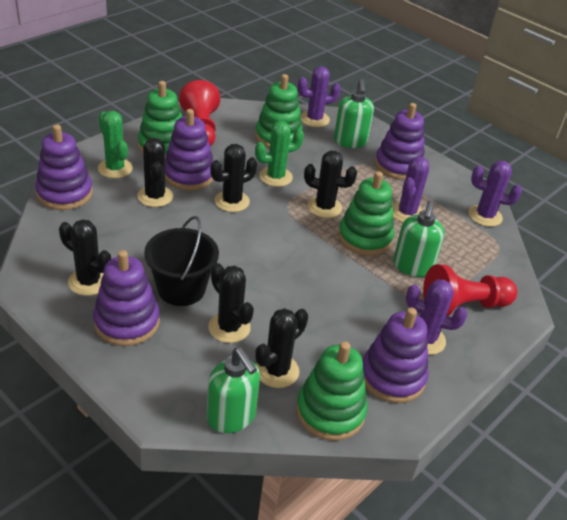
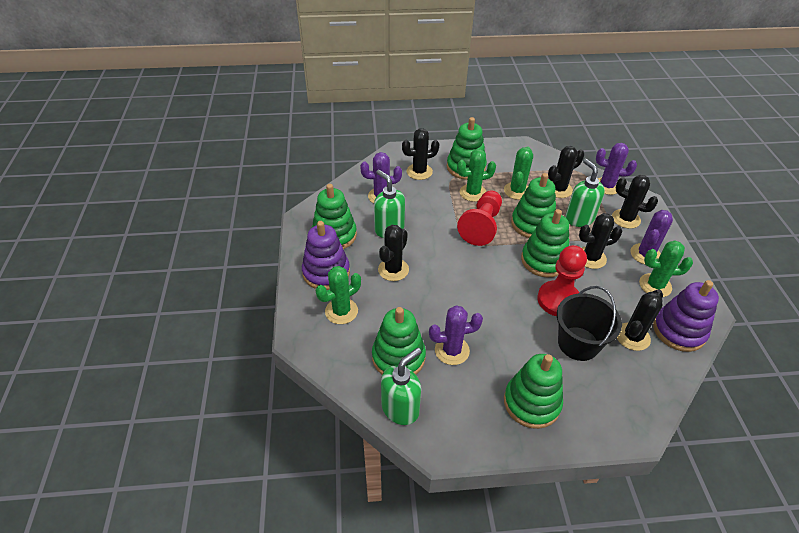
green cactus: [98,111,133,178] [255,121,304,187] = 2 -> [316,266,361,324] [457,149,496,202] [504,146,533,200] [639,240,693,297] = 4
green stacking toy: [138,81,182,159] [255,74,303,148] [296,341,367,441] [338,171,394,256] = 4 -> [312,184,357,249] [372,307,426,374] [447,117,487,180] [504,354,563,429] [511,173,556,238] [521,209,569,277] = 6
purple stacking toy: [35,124,93,210] [93,250,160,346] [165,109,213,190] [362,308,428,403] [375,103,425,180] = 5 -> [302,221,350,290] [653,280,719,352] = 2

